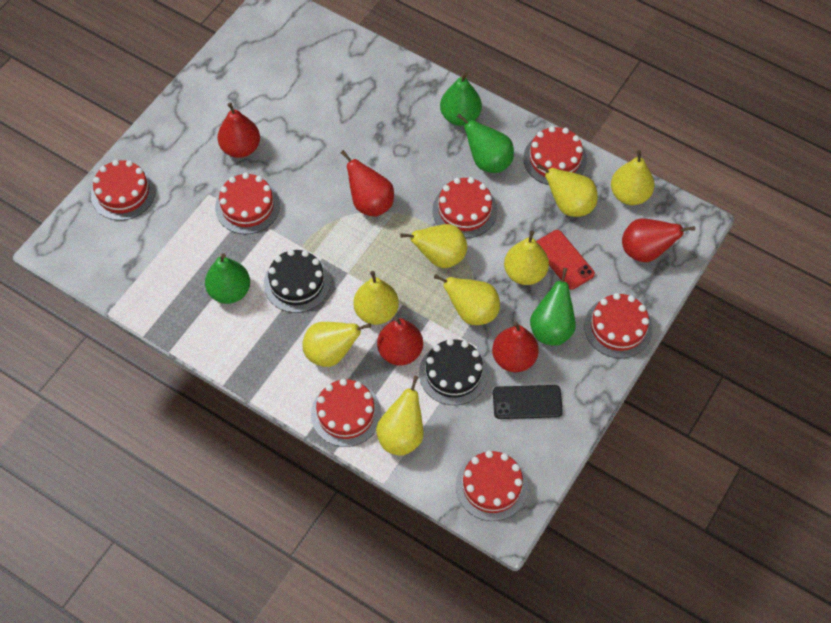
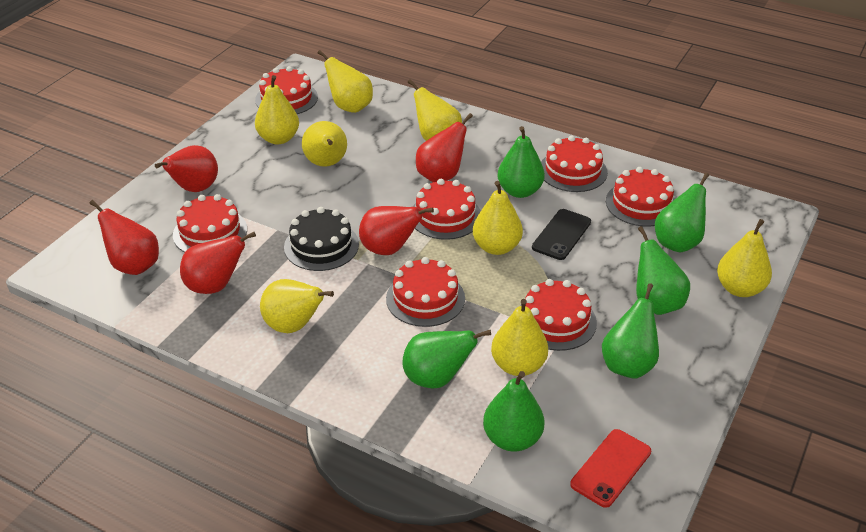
black cake: [264,249,331,313] [419,339,488,405] = 2 -> [284,207,359,271] = 1
green pear: [205,254,250,304] [440,72,482,126] [457,114,514,173] [530,268,576,346] = 4 -> [402,330,491,388] [483,371,544,452] [498,126,545,198] [602,283,659,378] [636,226,690,315] [655,173,709,252] = 6

